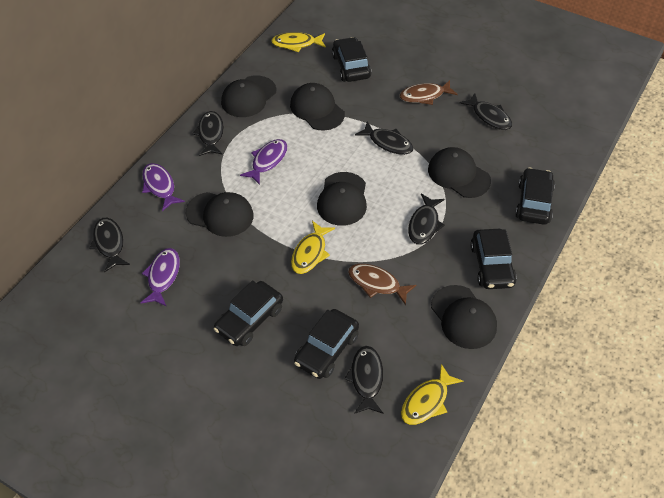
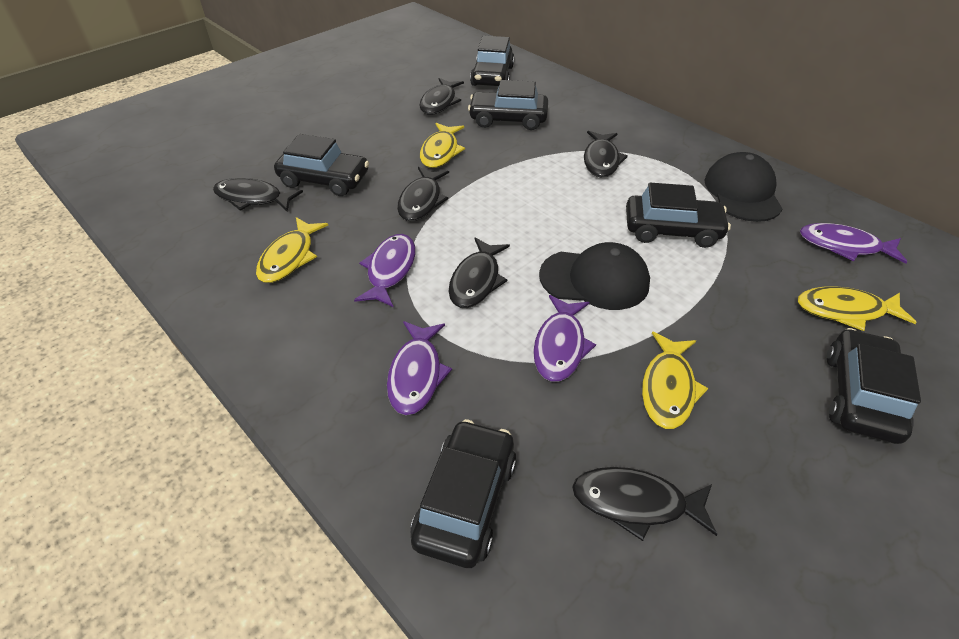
black cap: [186,192,254,237] [221,75,276,117] [290,83,345,131] [317,172,367,226] [428,147,491,198] [431,285,497,349] = 6 -> [539,242,650,310] [704,152,782,222] = 2
black car: [214,280,283,346] [294,309,359,379] [332,37,372,82] [470,229,517,289] [515,167,555,225] = 5 -> [274,134,369,196] [411,419,516,568] [468,80,548,130] [470,36,514,86] [626,183,731,248] [827,328,921,444] = 6
brown fish: [348,264,416,305] [399,80,458,105] = 2 -> none = 0
purple fish: [140,248,180,307] [142,163,185,211] [240,139,287,185] = 3 -> [354,234,415,307] [387,321,452,415] [533,295,596,382] [800,223,907,264] = 4
yellow fish: [271,32,326,52] [291,221,335,274] [401,364,463,425] = 3 -> [256,217,328,283] [420,123,465,168] [642,332,708,429] [798,286,917,331] = 4

